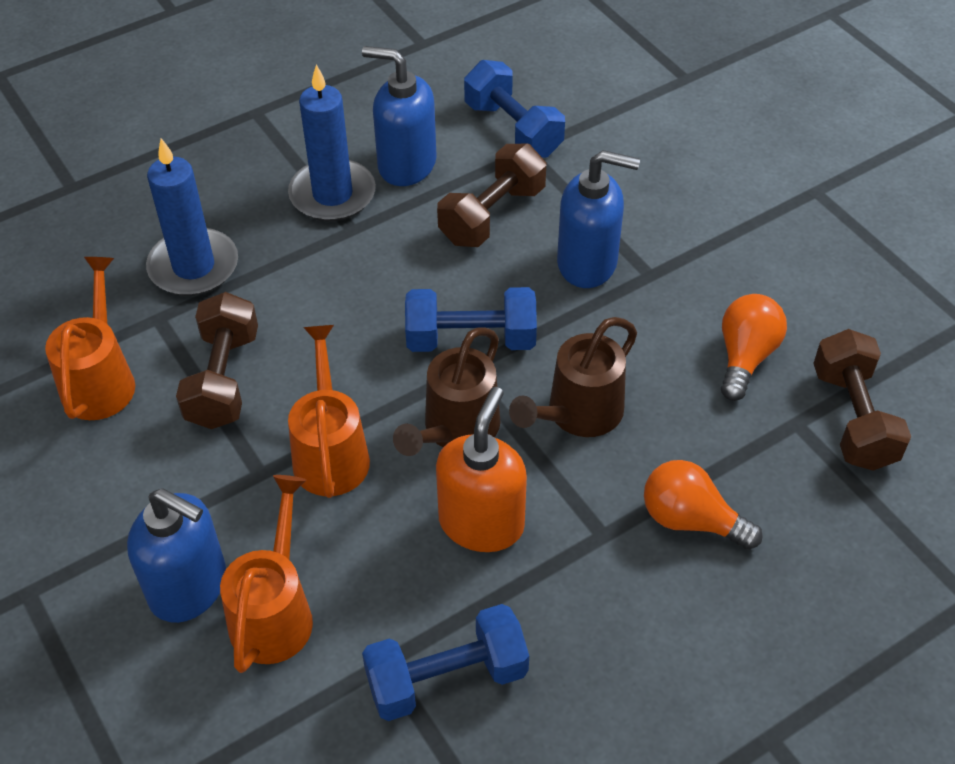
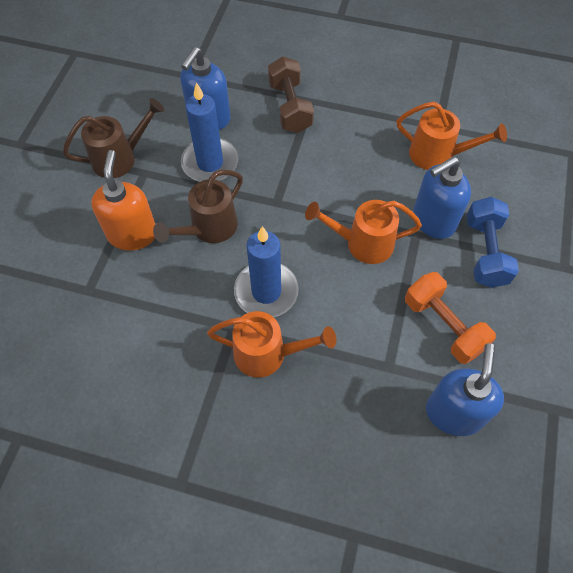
blue dumbbell: [362,604,529,721] [405,287,537,352] [464,60,565,158] = 3 -> [466,197,519,288] = 1
brown dumbbell: [176,292,258,429] [437,144,546,247] [813,329,911,471] = 3 -> [268,56,314,133] = 1
orange dumbbell: none = 0 -> [405,272,496,364] = 1
orange light bulb: [644,460,763,550] [721,294,787,401] = 2 -> none = 0

